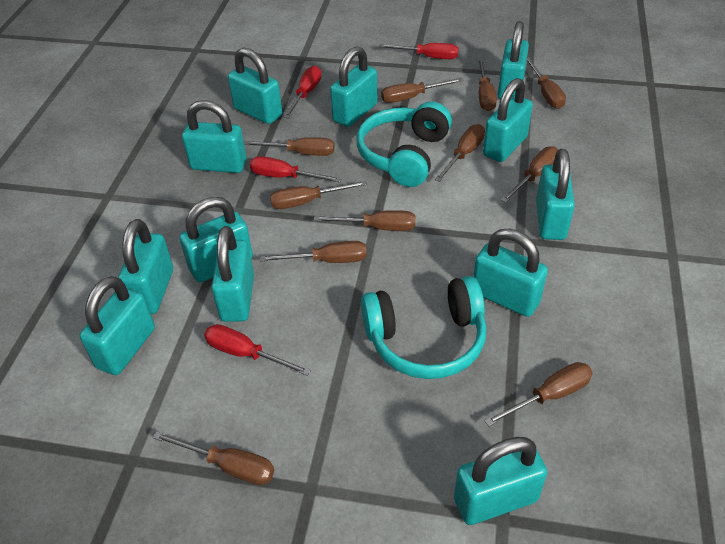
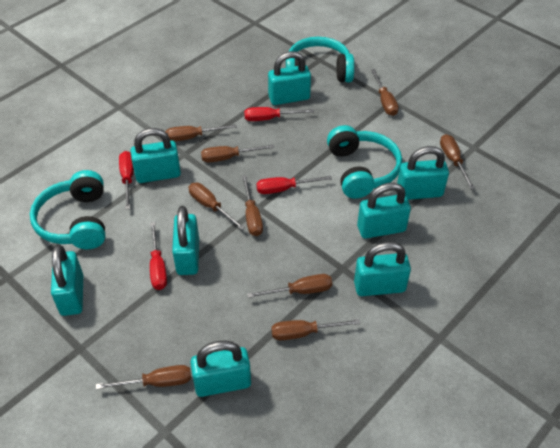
brown screwdriver: [153,431,275,485] [244,137,335,156] [260,241,367,263] [270,181,367,209] [314,210,415,231] [381,78,463,103] [435,124,485,182] [478,58,497,111] [484,362,593,426] [501,146,558,203] [527,57,566,109] = 11 -> [96,365,191,390] [165,124,237,141] [189,183,245,230] [201,145,274,162] [242,175,263,236] [247,274,332,298] [271,319,360,340] [371,69,399,116] [440,134,475,190] = 9
turquoise headphones: [357,101,452,187] [361,276,487,379] = 2 -> [30,170,105,249] [286,37,355,82] [327,125,402,199] = 3
turquoise padlock: [80,276,155,375] [118,219,173,314] [179,197,253,282] [182,100,247,173] [211,226,254,322] [228,47,282,124] [330,46,378,127] [454,437,547,525] [473,229,548,317] [483,78,533,162] [498,21,529,99] [536,149,575,240] = 12 -> [51,244,83,316] [130,128,181,183] [172,206,199,275] [190,341,251,397] [268,51,311,105] [354,242,411,296] [357,183,411,239] [397,146,449,200] = 8

